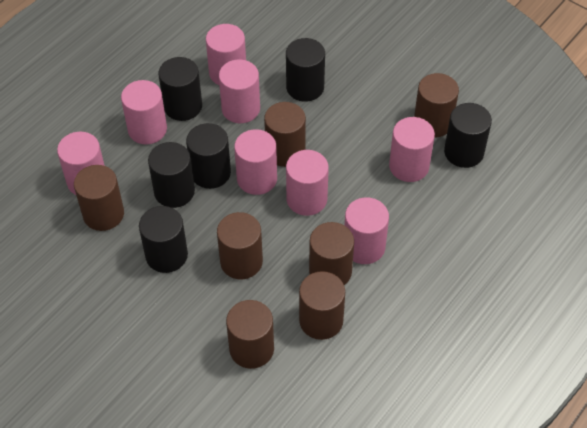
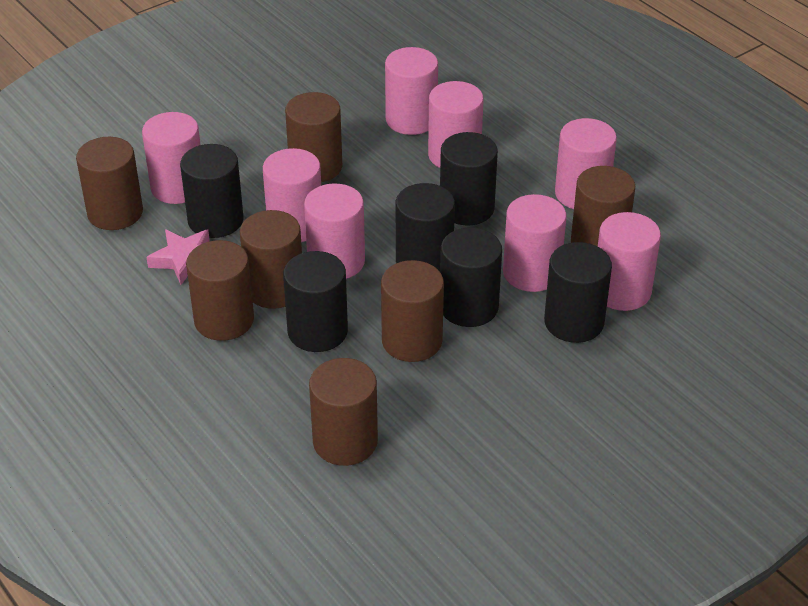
pink star: none = 0 -> [146,230,210,285] = 1

